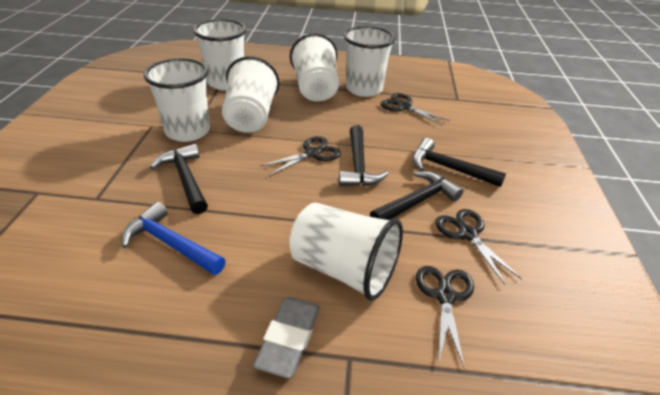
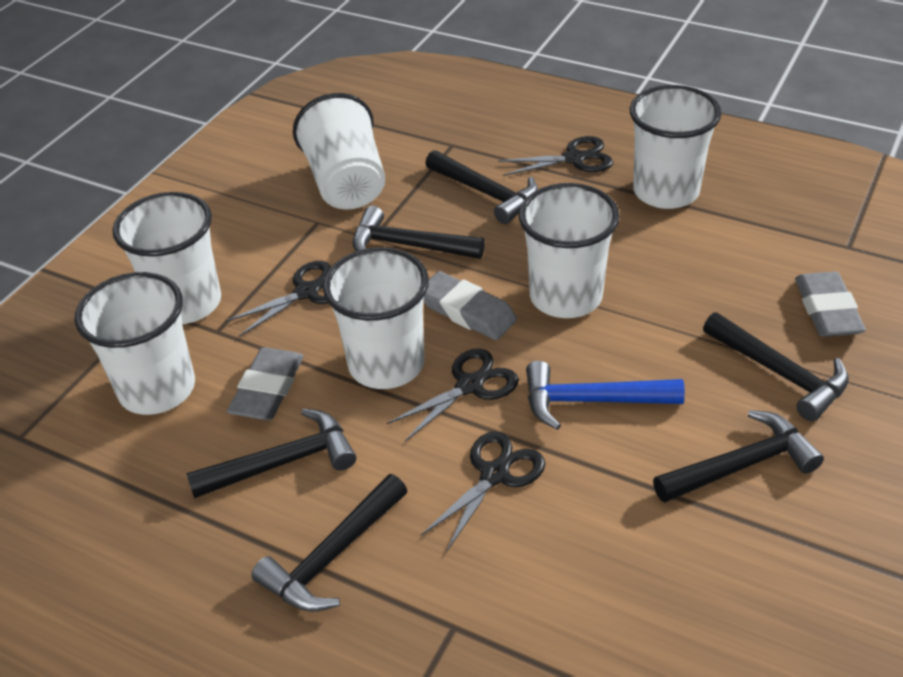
black hammer: [150,144,208,214] [339,125,388,186] [370,171,463,220] [412,138,506,187] = 4 -> [186,408,356,498] [251,474,407,612] [352,206,485,259] [425,150,538,224] [653,410,824,503] [703,312,849,421] = 6
grey eraser: [253,297,320,378] = 1 -> [227,347,304,420] [423,271,517,340] [795,272,866,337] = 3

